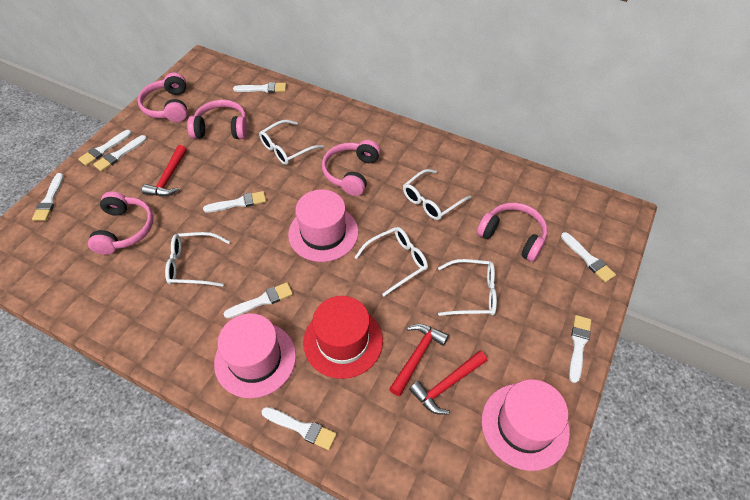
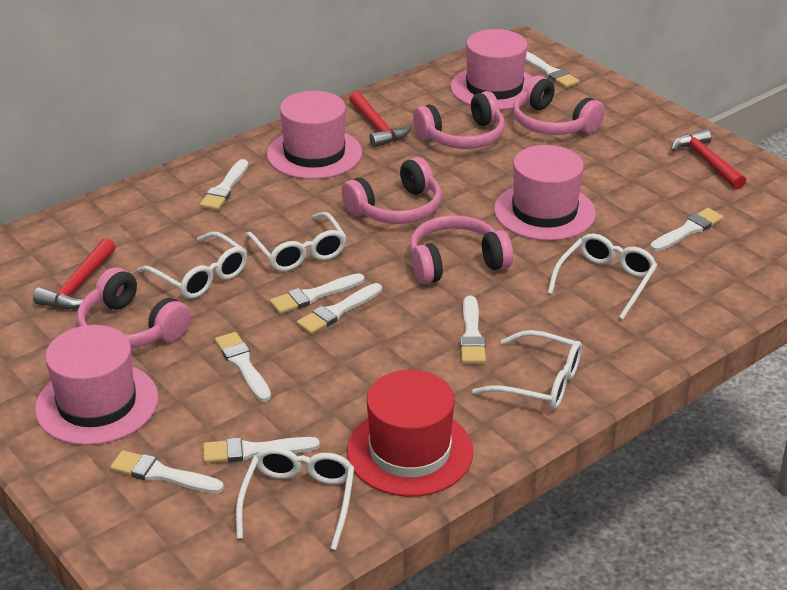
pink hat: [214,313,296,398] [288,189,358,262] [482,379,570,471] = 3 -> [35,325,158,445] [267,91,362,179] [450,29,533,110] [494,145,596,241] = 4

